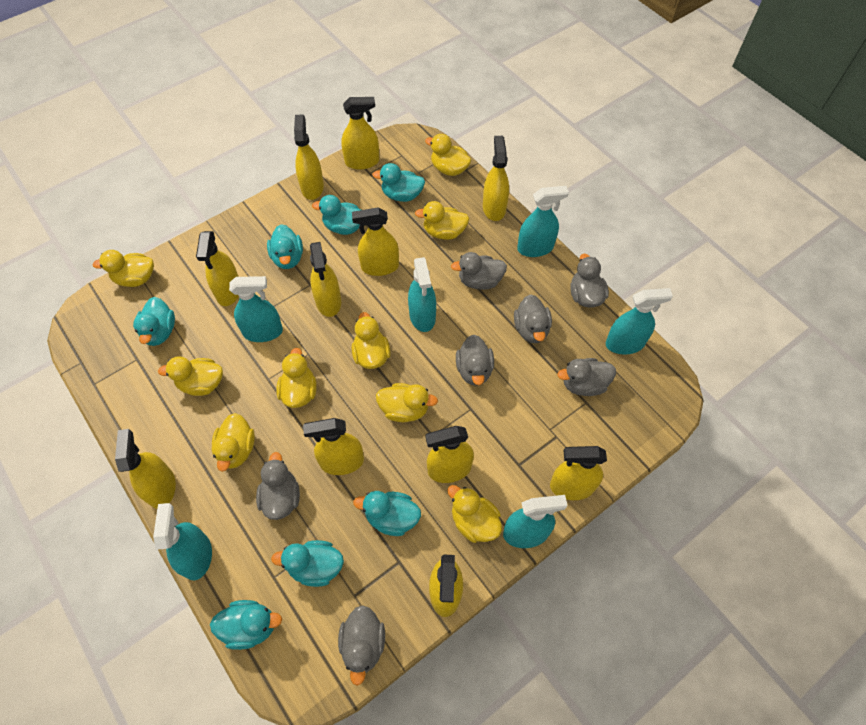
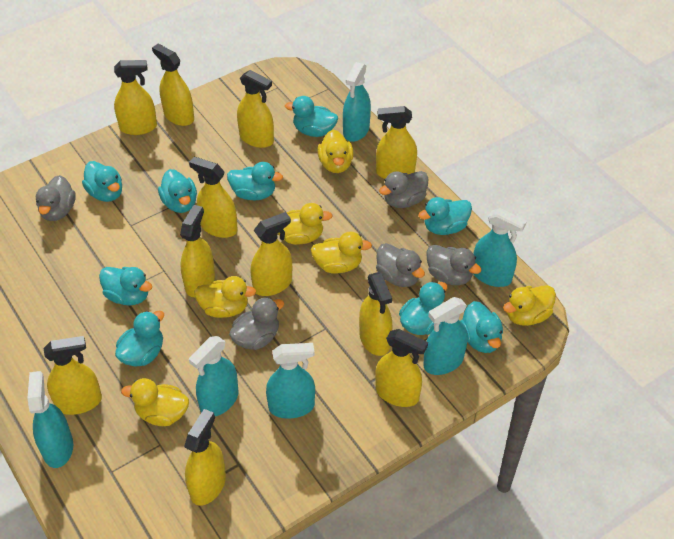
grey duck: [256,452,300,520] [338,605,385,686] [451,252,507,290] [456,335,494,386] [514,294,552,343] [557,358,616,396] [570,254,609,307] = 7 -> [36,175,76,221] [229,297,284,350] [376,243,425,287] [379,171,429,208] [426,245,482,285] = 5
turquoise duck: [133,297,175,346] [210,600,282,650] [267,224,303,269] [271,540,344,587] [312,195,361,235] [353,491,421,536] [372,163,425,202] = 7 -> [82,161,122,202] [99,267,152,306] [115,311,164,367] [158,169,197,213] [227,162,283,201] [285,96,338,137] [399,282,447,335] [418,197,472,235] [460,301,503,353] = 9
yellow duck: [92,250,154,287] [158,356,223,396] [212,413,255,472] [276,348,317,408] [351,312,391,369] [376,383,438,422] [415,201,469,240] [425,134,471,176] [447,485,502,543] = 9 -> [121,378,189,426] [194,276,256,318] [278,203,333,245] [311,232,372,274] [317,130,354,173] [503,285,556,326] = 6

